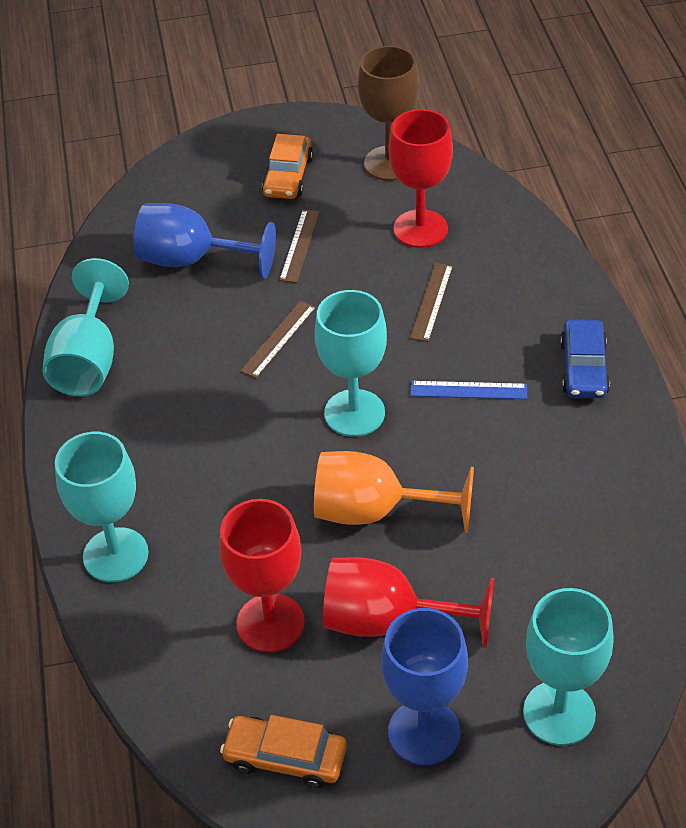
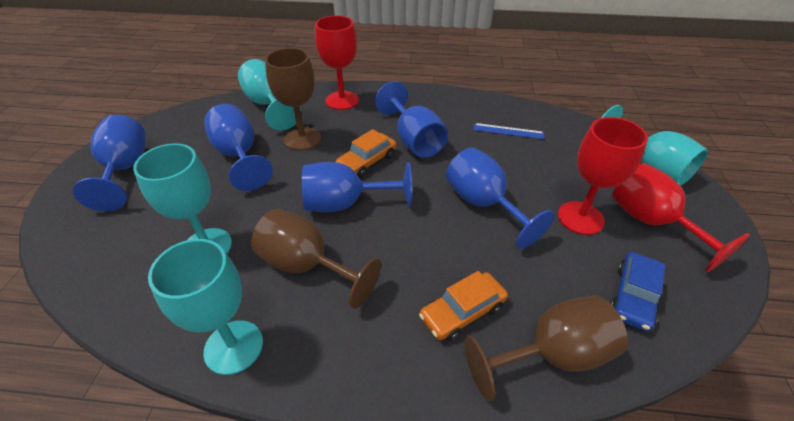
blue goblet: [133,203,276,278] [381,608,468,765] = 2 -> [73,115,146,211] [204,104,273,191] [302,162,412,212] [375,81,448,158] [446,147,554,249] = 5
brown goblet: [358,46,419,181] = 1 -> [251,208,381,309] [265,48,321,151] [464,295,628,401] = 3
brown ruler: [240,301,316,378] [279,209,320,283] [410,263,453,342] = 3 -> none = 0
orange goblet: [314,451,474,532] = 1 -> none = 0

